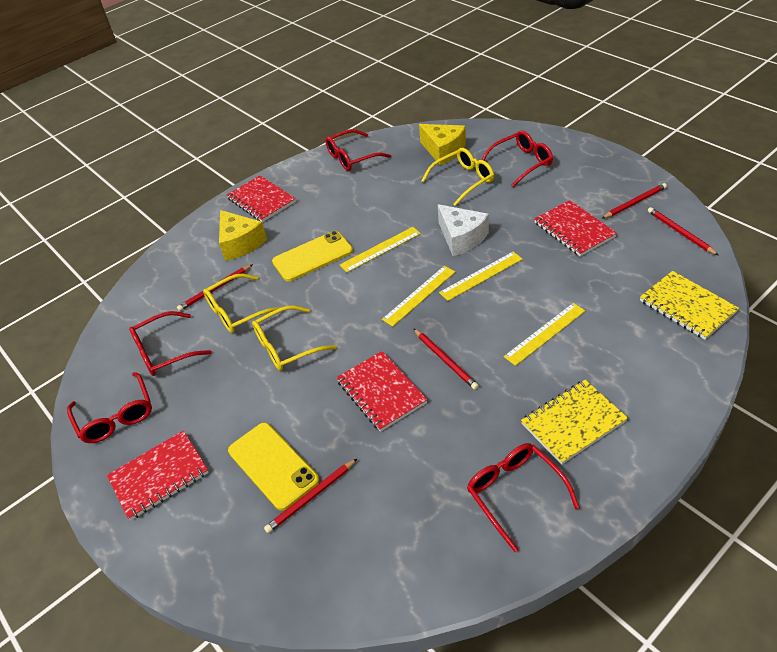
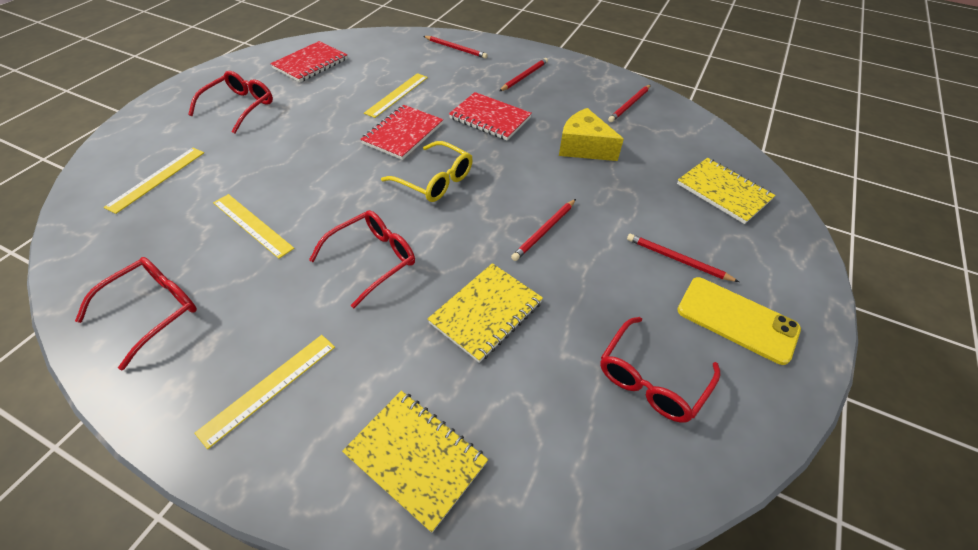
red glasses: [67,372,152,443] [129,311,212,376] [325,129,391,171] [467,443,580,552] [481,131,553,187] = 5 -> [75,257,197,370] [188,71,273,134] [309,210,415,308] [600,317,720,423] = 4
red notebook: [107,430,209,520] [227,175,296,222] [336,351,427,432] [534,200,617,256] = 4 -> [270,41,348,82] [360,105,443,160] [449,92,532,140] = 3
white cheese: [438,204,489,256] = 1 -> none = 0
yellow cheese: [219,210,267,261] [419,124,466,165] = 2 -> [559,108,624,161] = 1
yellow glasses: [203,274,282,333] [252,305,337,371] [421,148,494,206] = 3 -> [381,141,473,202] = 1
yellow notebook: [521,380,628,465] [640,271,739,340] = 2 -> [342,391,488,533] [428,263,543,363] [677,158,775,224] = 3
yellow phone: [228,422,319,511] [272,231,353,282] = 2 -> [677,277,801,365] = 1

